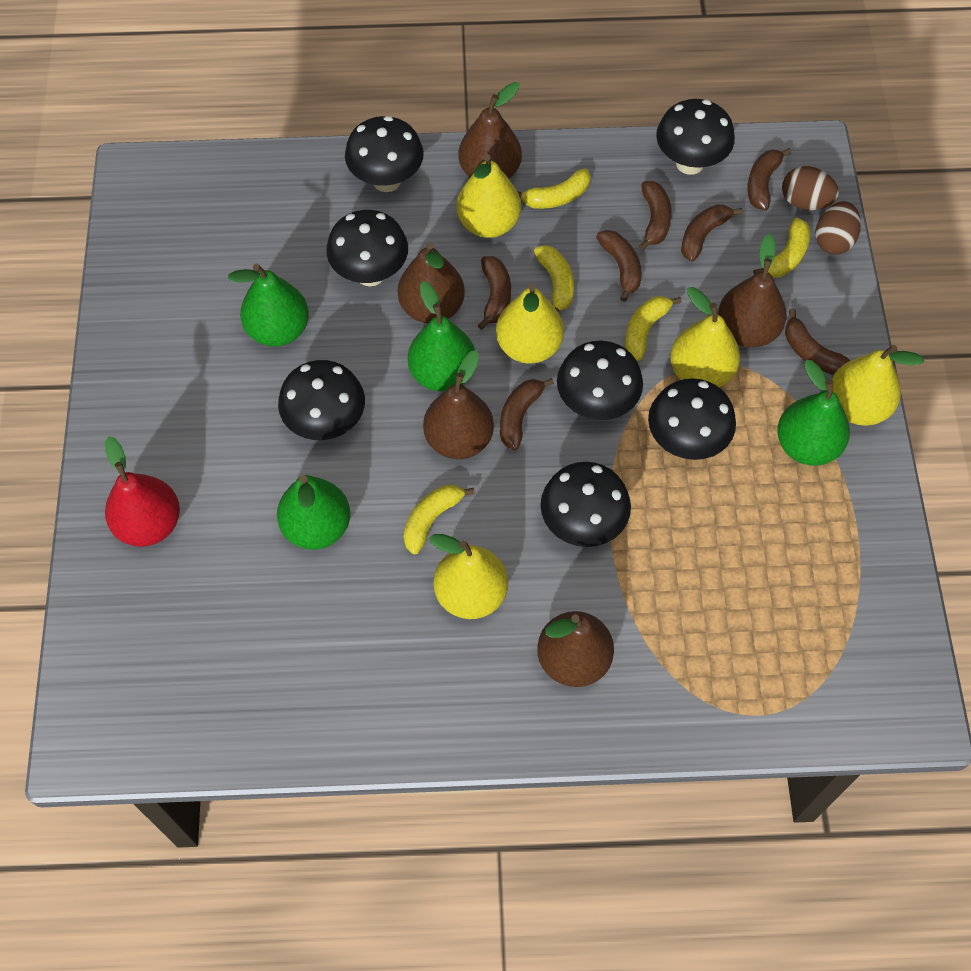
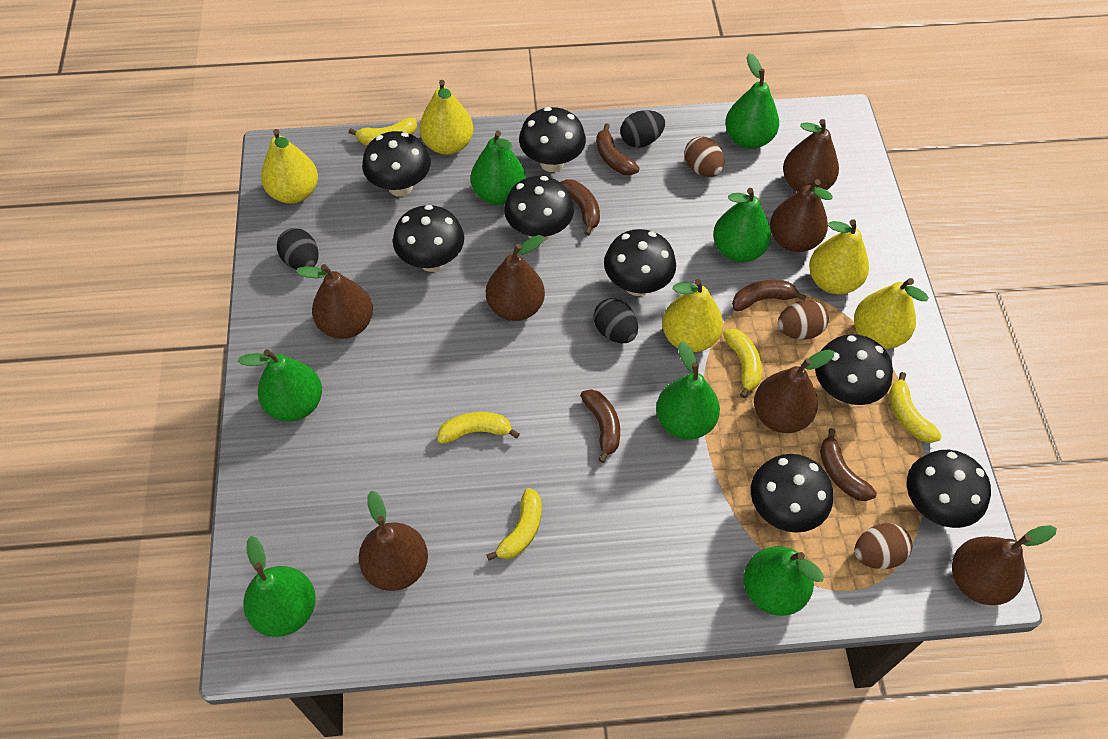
black egg: none = 0 -> [277,228,319,270] [594,298,638,343] [621,110,665,148] = 3
black mushroom: [278,360,365,440] [326,210,408,286] [345,116,424,192] [541,462,631,547] [557,340,643,420] [648,378,736,460] [656,99,735,175] = 7 -> [362,131,431,197] [393,205,464,272] [504,176,574,241] [519,107,586,172] [604,229,676,296] [751,454,833,533] [815,334,893,405] [907,450,991,528] = 8
brown banana: [478,256,511,330] [500,378,554,450] [596,230,641,302] [639,181,672,250] [681,204,743,262] [747,148,791,211] [785,309,850,375] = 7 -> [560,179,600,236] [580,389,620,463] [596,123,640,175] [732,280,806,311] [820,428,877,501] = 5
brown egg: [782,166,839,210] [815,201,861,255] = 2 -> [684,136,724,177] [778,300,829,339] [855,523,912,569] = 3
brown pear: [398,242,465,324] [423,350,494,459] [458,82,522,179] [537,611,614,687] [718,234,787,348] = 5 -> [296,264,373,339] [359,491,428,591] [486,235,545,321] [754,349,834,433] [770,179,833,252] [783,119,839,192] [952,525,1057,605] = 7
green pear: [228,264,309,347] [277,475,350,550] [408,281,475,392] [777,360,850,466] = 4 -> [238,349,322,421] [243,536,316,637] [471,130,526,205] [656,342,720,440] [713,188,771,262] [725,53,779,149] [743,546,824,616] = 7
red pear: [105,436,180,547] = 1 -> none = 0

